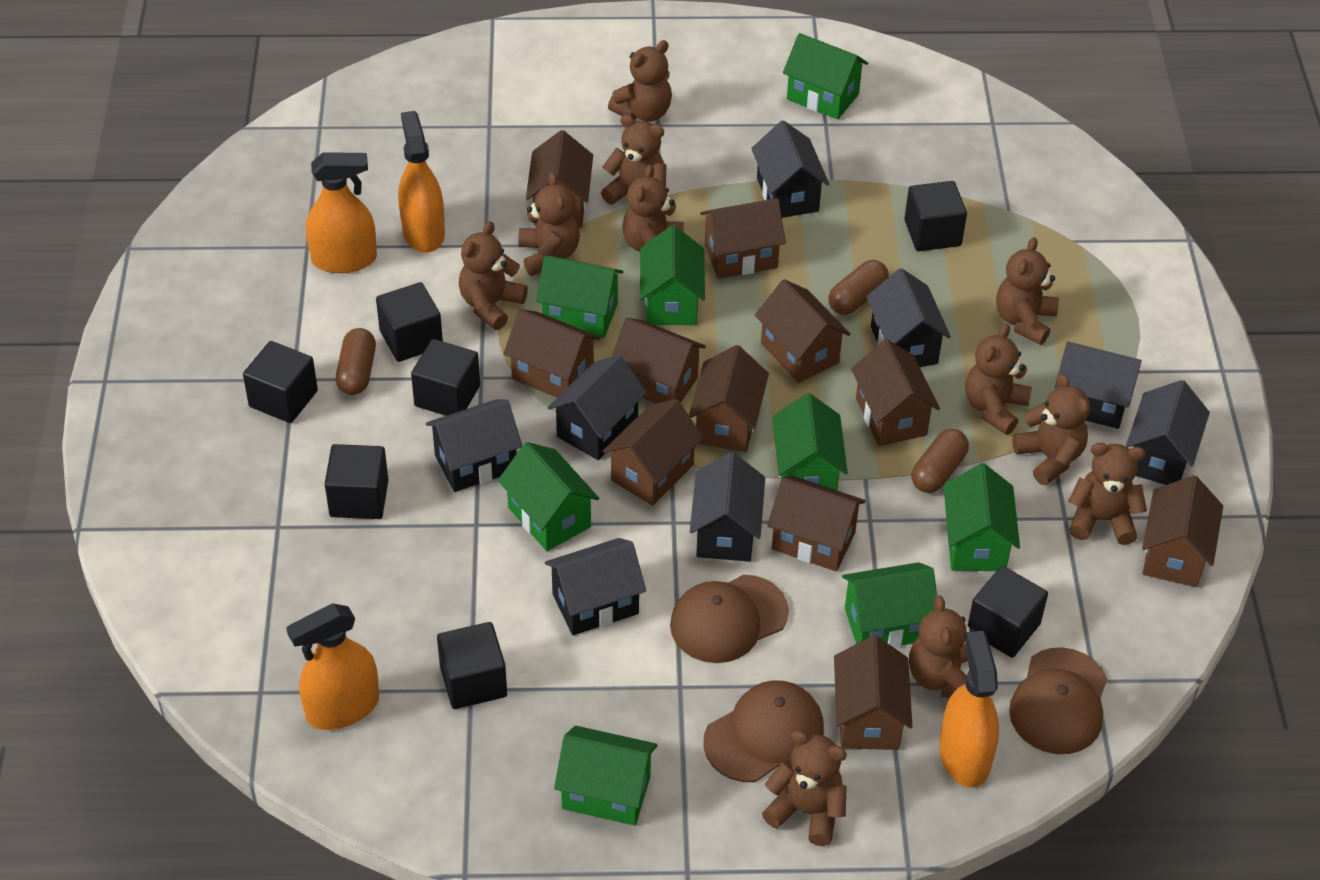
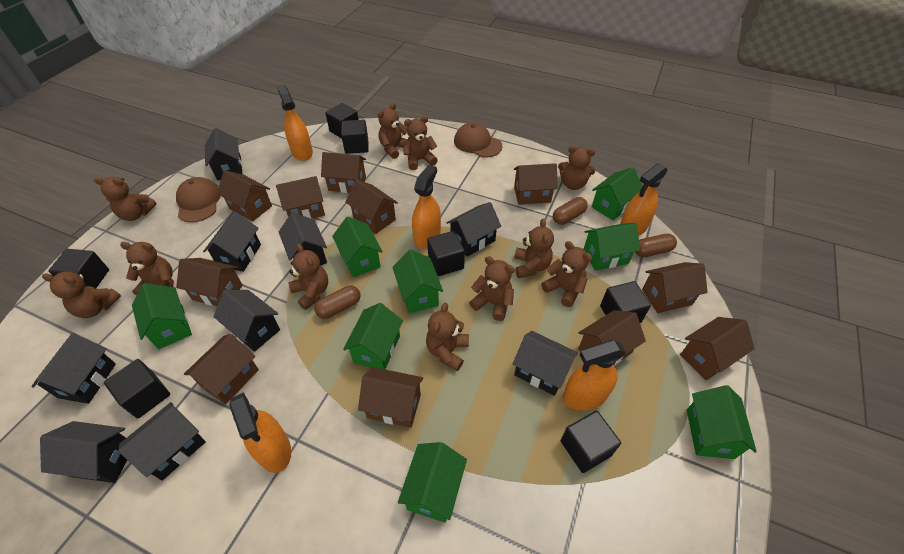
black house: [426,399,522,492] [545,538,646,635] [548,354,647,460] [690,452,765,562] [751,120,829,218] [866,268,951,367] [1055,342,1142,429] [1126,380,1210,485] = 8 -> [31,333,116,404] [40,421,127,483] [118,402,206,481] [203,212,261,272] [205,128,243,180] [213,290,280,352] [279,213,327,265] [446,202,501,257] [513,331,578,396] = 9
brown cap: [670,575,789,663] [703,680,824,782] [1009,647,1107,754] = 3 -> [176,177,221,223] [454,123,503,158] = 2
orange spray bottle: [286,604,379,730] [306,152,377,273] [398,111,445,253] [939,631,999,787] = 4 -> [229,392,291,473] [277,85,313,161] [412,165,441,248] [563,340,626,411] [620,163,668,236] = 5

